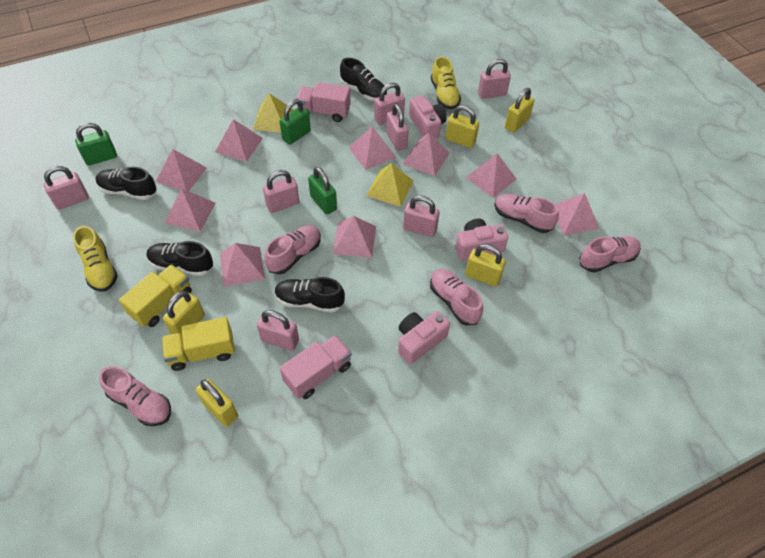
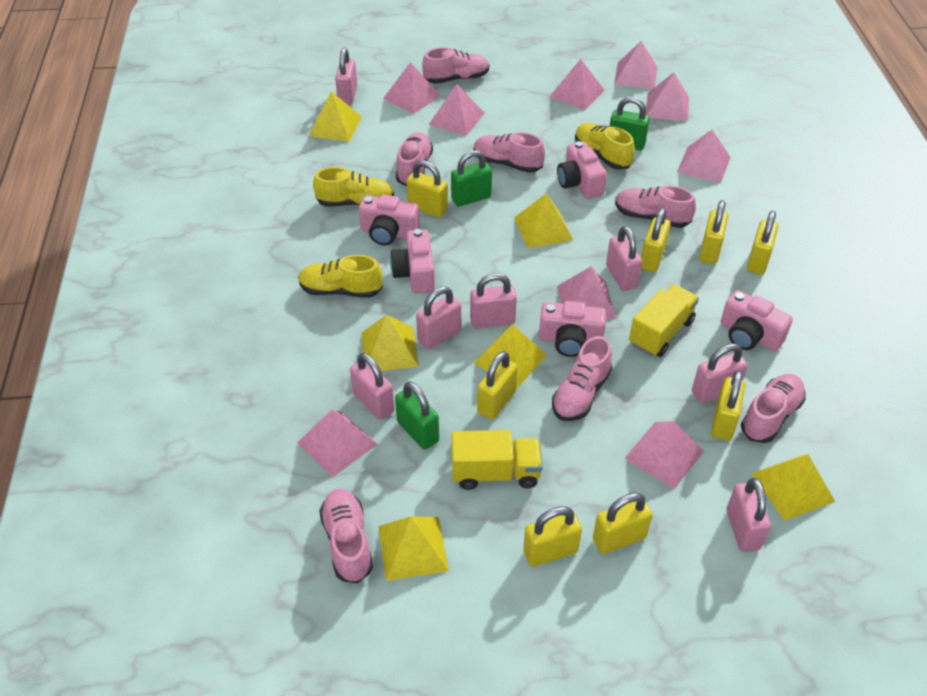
black shoe: [95,167,157,200] [147,241,213,276] [275,277,345,313] [340,58,387,101] = 4 -> none = 0
pink camera: [398,311,450,364] [409,95,447,139] [455,219,508,260] = 3 -> [359,194,420,246] [390,229,435,293] [539,301,606,357] [557,141,607,199] [720,290,793,352] = 5
pink shoe: [99,366,171,426] [264,225,321,274] [430,269,483,326] [494,194,559,233] [579,236,641,272] = 5 -> [319,489,373,584] [396,132,433,186] [422,47,489,84] [474,132,545,173] [552,336,612,421] [615,185,696,228] [741,374,806,443] = 7
pink truck: [280,335,352,399] [296,82,351,122] = 2 -> none = 0
yellow padlock: [163,291,205,334] [196,379,238,427] [446,105,479,148] [465,244,506,286] [505,88,534,133] = 5 -> [406,160,448,218] [477,351,518,420] [523,506,582,567] [593,493,653,554] [641,208,671,272] [699,200,728,264] [711,370,745,441] [747,211,778,275] = 8
yellow pyramid: [253,93,294,133] [366,163,414,207] = 2 -> [309,91,362,142] [361,315,419,371] [379,516,449,581] [474,324,547,388] [514,193,573,249] [751,454,835,521] = 6
yellow shoe: [73,226,118,292] [431,57,461,110] = 2 -> [298,255,383,298] [313,167,394,207] [575,123,635,170] = 3

